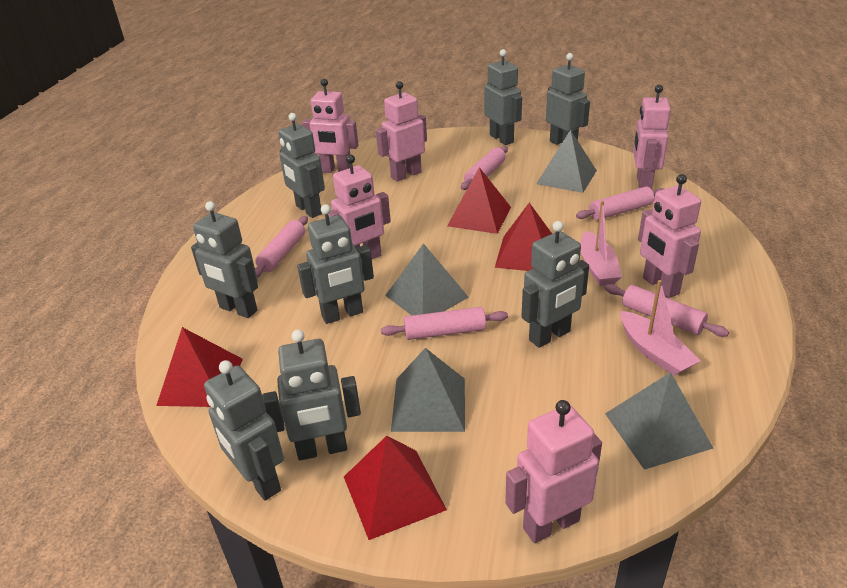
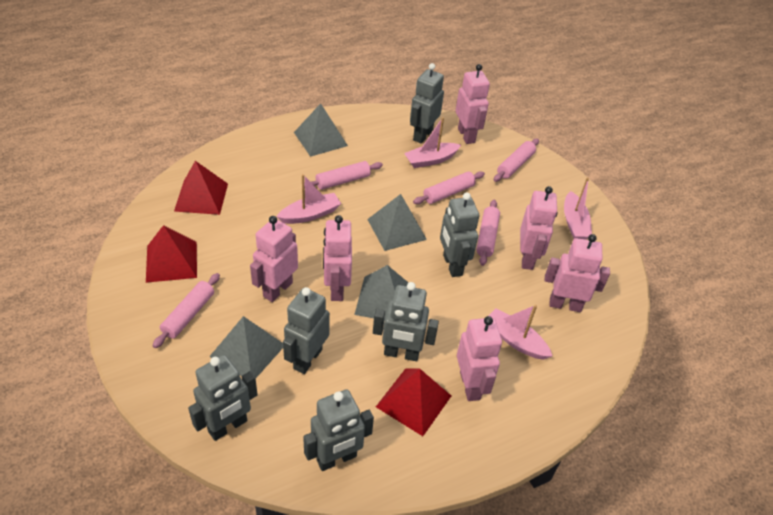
grey robot: [191,201,258,318] [204,360,284,501] [262,330,361,460] [279,113,325,218] [297,204,374,324] [484,49,522,145] [522,221,589,348] [546,53,590,145] = 8 -> [188,355,258,441] [283,287,330,374] [303,389,374,471] [373,282,439,361] [410,63,444,144] [440,193,479,277] = 6
pink boat: [580,201,622,286] [620,280,700,376] = 2 -> [276,174,341,224] [404,117,461,168] [488,305,552,360] [564,177,592,239] = 4
red pyramid: [156,327,243,407] [344,436,447,540] [447,167,511,234] [495,203,552,271] = 4 -> [146,225,197,283] [174,161,228,215] [376,368,451,436] = 3

